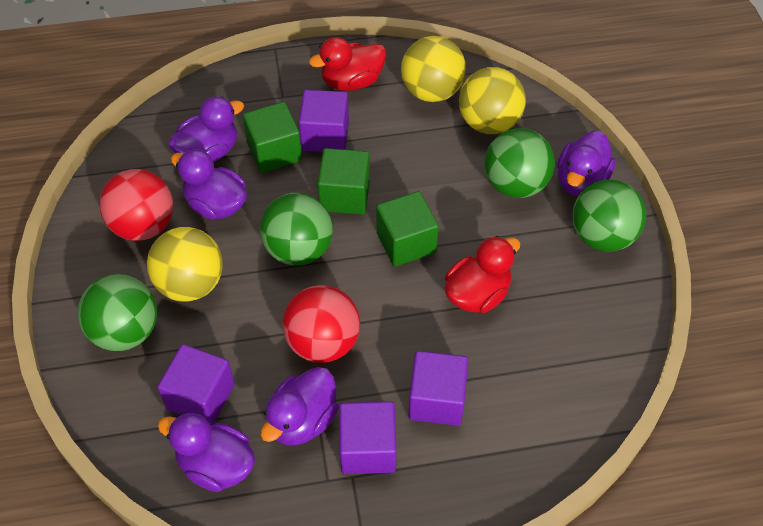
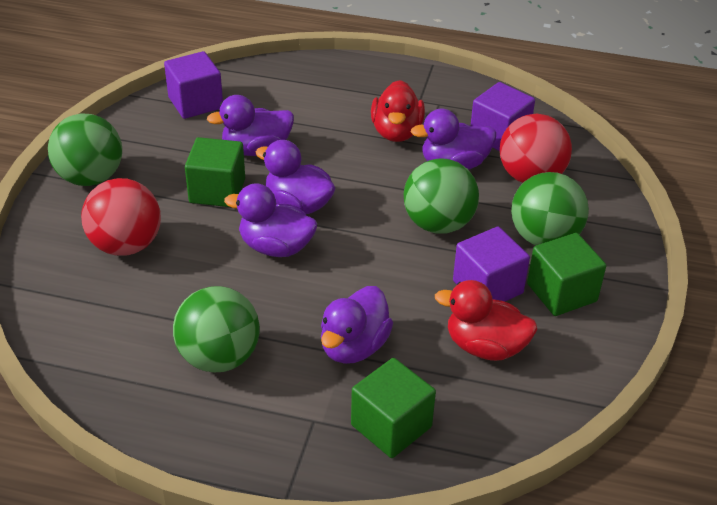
purple cube: [157,344,235,425] [299,90,349,152] [339,401,397,474] [408,351,468,426] = 4 -> [164,51,223,119] [453,227,530,302] [470,82,535,151] = 3
yellow ball: [147,227,223,301] [401,36,466,102] [459,67,526,134] = 3 -> none = 0

